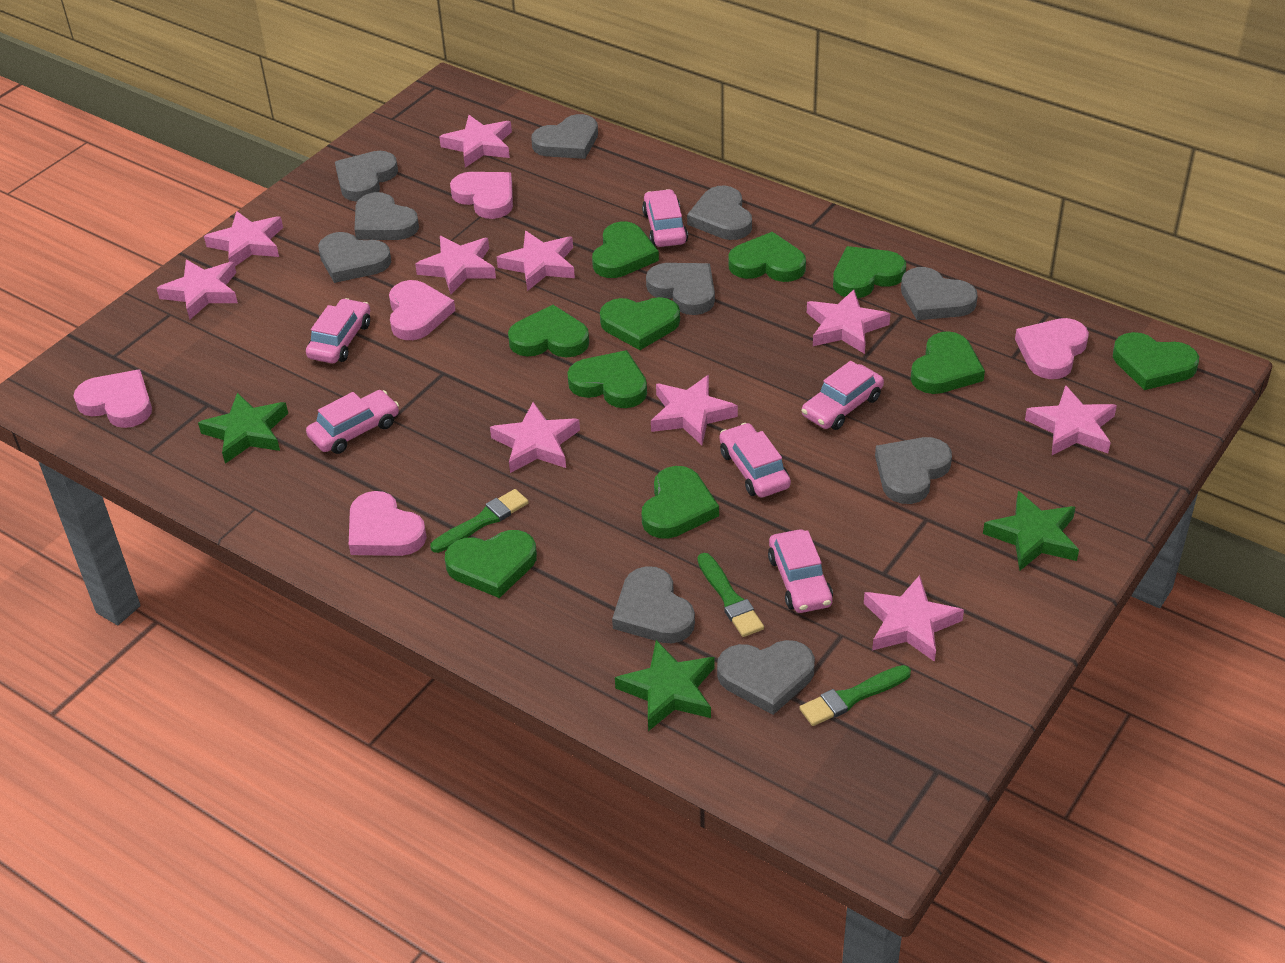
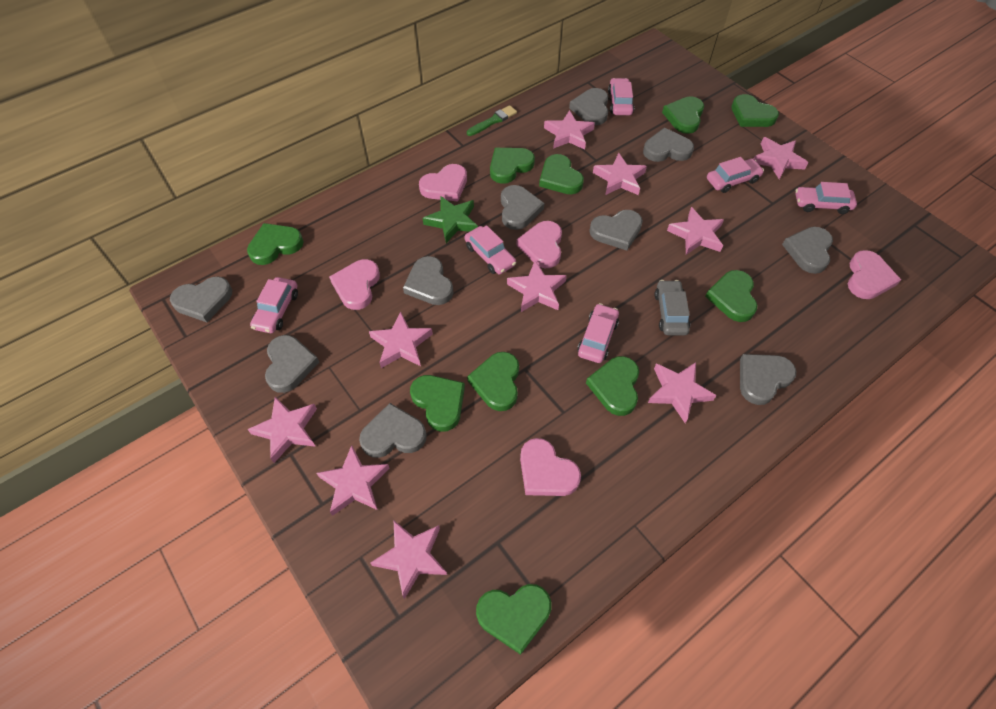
green brush: [430,489,529,553] [697,553,764,637] [799,665,911,726] = 3 -> [467,105,517,136] = 1
green star: [198,392,288,464] [615,640,715,731] [983,491,1079,571] = 3 -> [423,196,478,243] = 1
grey car: none = 0 -> [654,280,690,336] = 1

